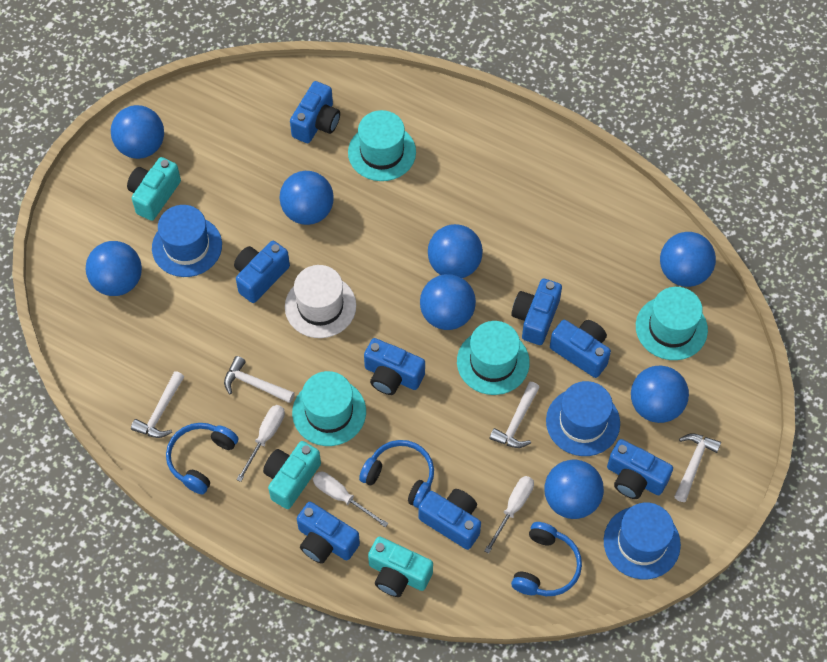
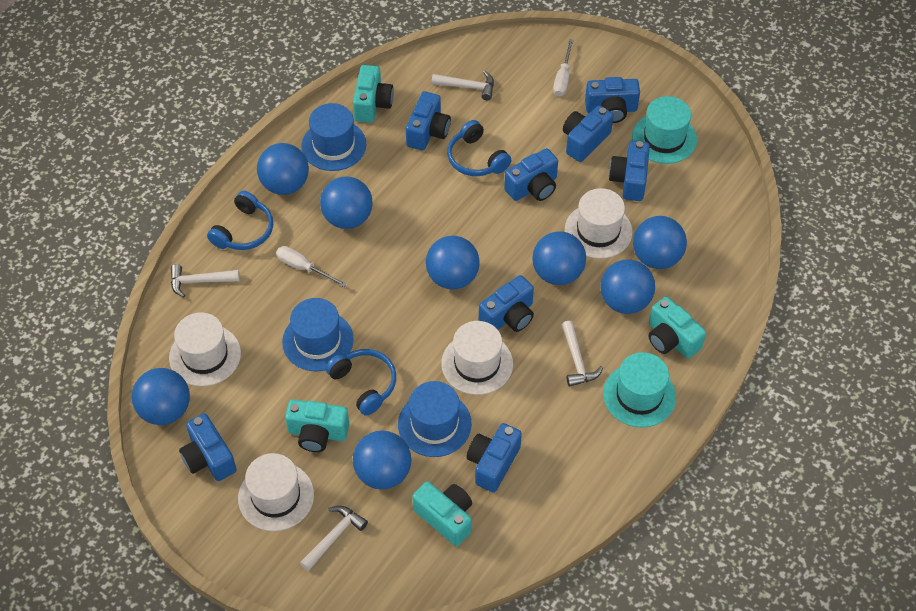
turquoise camera: [127,157,181,221] [263,441,321,509] [368,536,433,597] = 3 -> [285,400,349,452] [353,65,394,123] [412,481,472,546] [648,297,706,358] = 4
turquoise hat: [292,371,366,446] [348,110,416,181] [457,321,530,395] [636,287,708,360] = 4 -> [603,352,676,427] [632,96,697,164] = 2
white hat: [285,265,356,338] = 1 -> [169,312,241,387] [238,453,314,531] [441,321,513,395] [565,188,632,259] = 4
white screwdriver: [236,405,285,482] [313,472,389,528] [484,476,534,553] = 3 -> [276,246,347,287] [553,39,573,97] = 2

